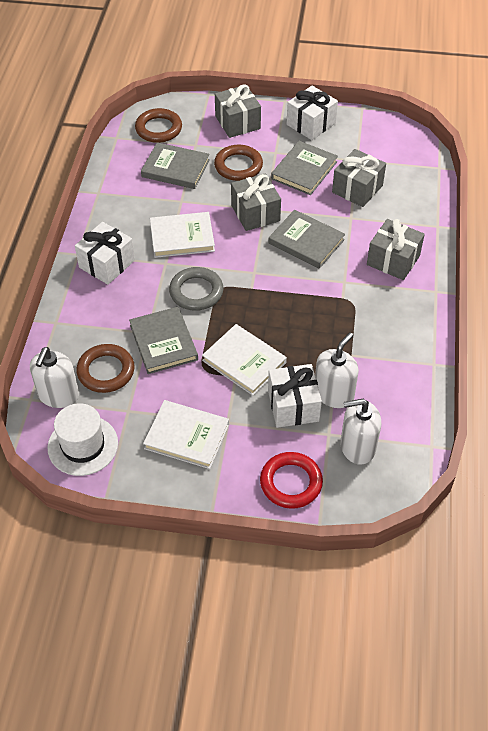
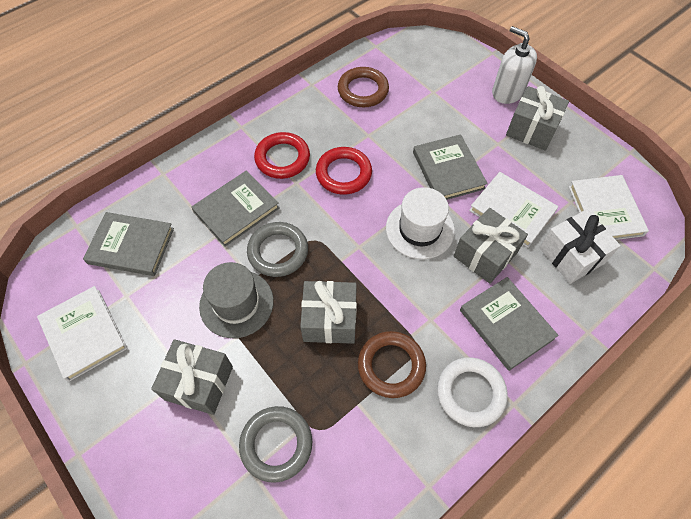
brown ring: [76,344,135,393] [135,108,182,143] [214,145,263,181] = 3 -> [338,67,389,107] [358,331,426,398] = 2
grey hat: none = 0 -> [199,262,274,338] = 1
grey ring: [169,267,223,311] = 1 -> [239,406,312,483] [247,222,308,277] = 2
red ring: [260,452,323,509] = 1 -> [254,132,310,179] [316,147,372,195] = 2
white gift: [75,222,135,285] [268,364,322,428] [287,86,338,140] = 3 -> [539,209,621,284] = 1
white ring: none = 0 -> [437,357,508,427] = 1
white soap dispenser: [30,347,79,408] [315,332,359,408] [340,399,381,465] = 3 -> [492,26,537,104] = 1

